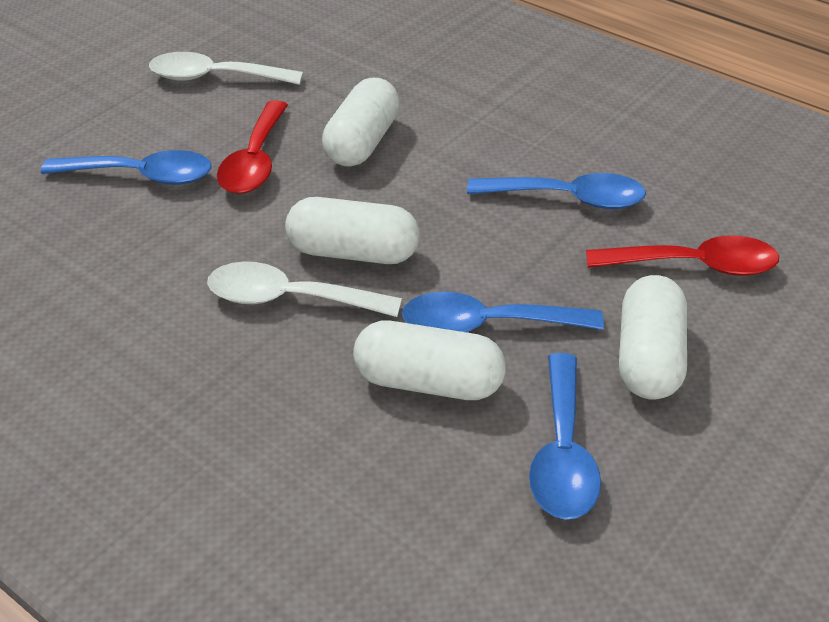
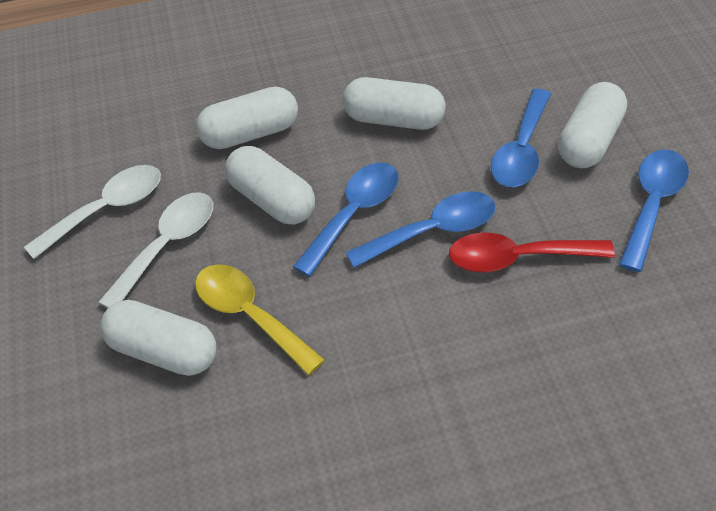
red spoon: [217,100,288,194] [586,235,779,276] = 2 -> [449,233,615,272] = 1
white capsule: [285,197,420,264] [322,78,400,167] [353,321,506,400] [619,275,687,400] = 4 -> [100,300,216,376] [196,87,298,149] [225,146,315,225] [343,77,446,130] [558,82,627,168] = 5
yellow spoon: none = 0 -> [195,264,325,375] = 1

